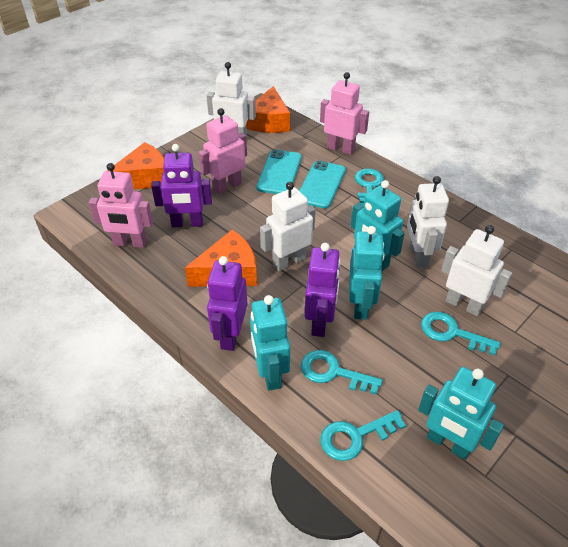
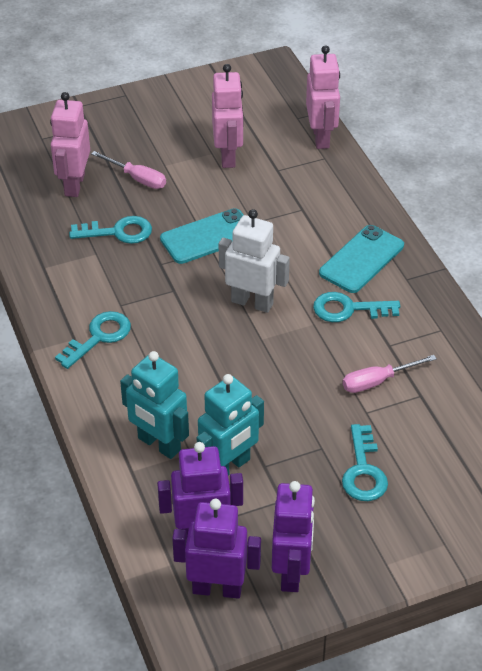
orange cheese: [107,142,164,190] [185,230,257,287] [246,86,290,133] = 3 -> none = 0
pink screwdriver: none = 0 -> [91,151,166,189] [343,355,437,393] = 2
turquoise robot: [250,295,290,391] [349,226,385,320] [351,180,405,271] [418,367,504,460] = 4 -> [120,351,189,459] [197,374,264,475] = 2
white robot: [206,62,256,138] [260,182,316,271] [407,176,449,268] [441,225,512,316] = 4 -> [219,209,290,313] = 1

